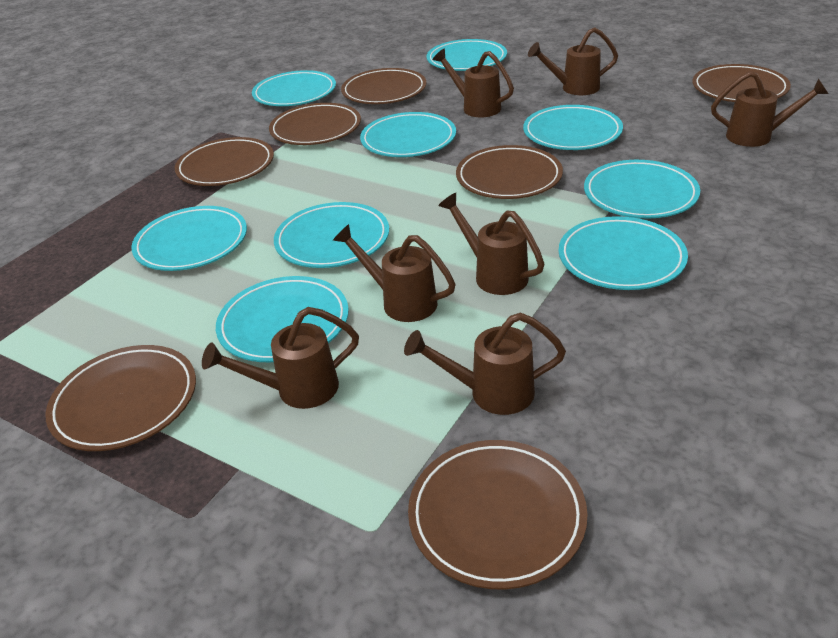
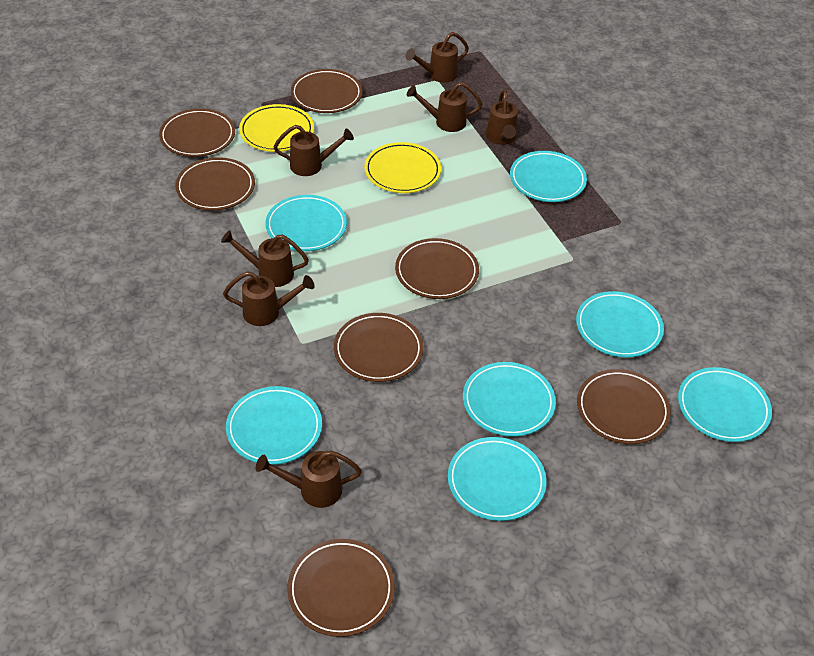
turquoise plate: [131,206,247,271] [216,276,349,362] [252,70,336,106] [274,202,389,268] [360,112,456,157] [427,39,507,71] [523,105,623,150] [559,216,688,290] [584,160,700,218] = 9 -> [226,386,322,465] [266,195,347,251] [448,437,547,521] [463,362,556,437] [510,151,587,202] [576,291,664,358] [678,367,772,442] = 7
yellow plate: none = 0 -> [239,104,314,152] [364,142,441,193] = 2

